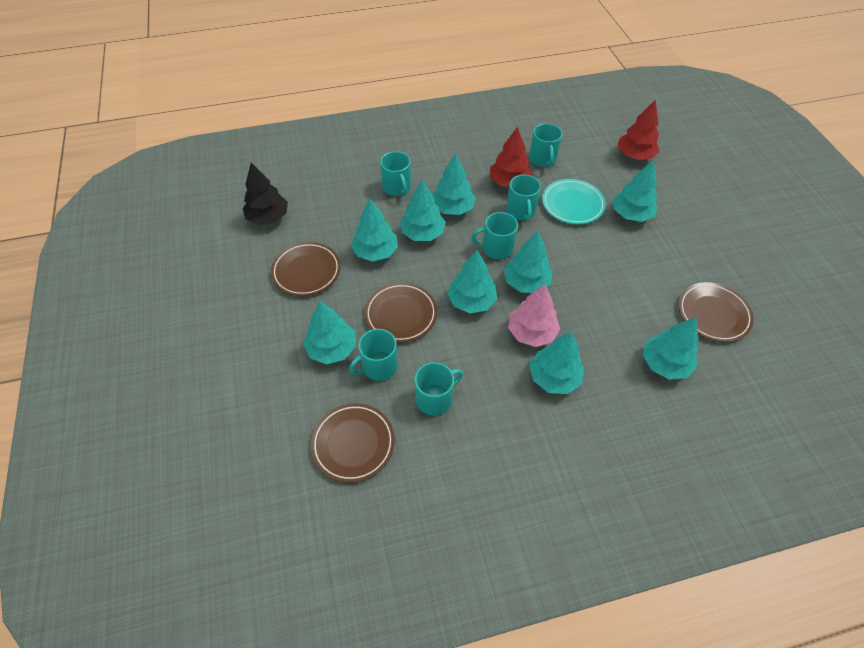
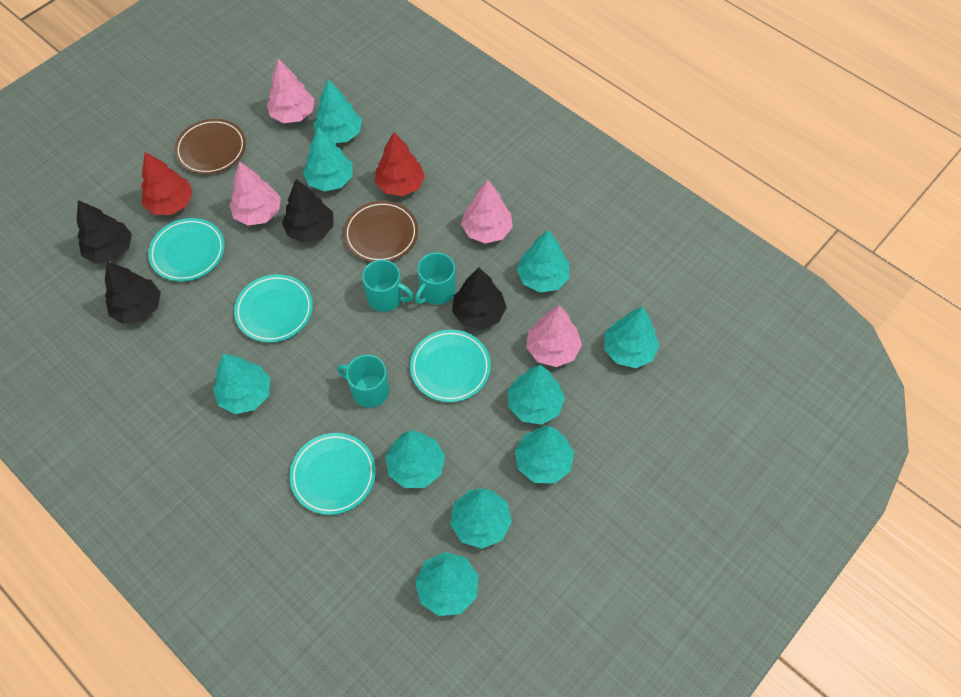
black tree: [242,163,288,225] = 1 -> [77,200,132,264] [105,262,161,324] [282,179,333,243] [452,267,507,330] = 4
brown plate: [271,242,341,296] [311,403,395,483] [365,283,437,343] [679,282,754,342] = 4 -> [175,119,246,175] [344,201,418,262] = 2
pink tree: [508,284,560,347] = 1 -> [229,161,281,226] [267,58,315,123] [461,179,513,244] [526,305,582,367] = 4
turquoise mug: [349,329,398,381] [380,151,411,196] [414,362,463,415] [471,212,518,259] [506,175,541,221] [529,123,563,167] = 6 -> [337,355,390,408] [362,260,414,312] [415,252,456,305] = 3
turquoise plate: [542,179,606,225] = 1 -> [148,218,225,282] [234,274,313,343] [289,433,376,515] [410,330,491,402] = 4
turquoise tree: [303,301,356,364] [351,199,398,262] [400,179,446,241] [432,153,476,215] [447,250,497,313] [504,231,552,293] [529,332,584,394] [613,160,658,222] [642,317,699,380] = 9 -> [213,354,270,414] [303,127,353,192] [313,79,362,143] [386,430,445,488] [415,552,479,616] [450,488,512,549] [508,365,565,425] [515,426,574,484] [517,230,570,293] [604,307,660,368] = 10

